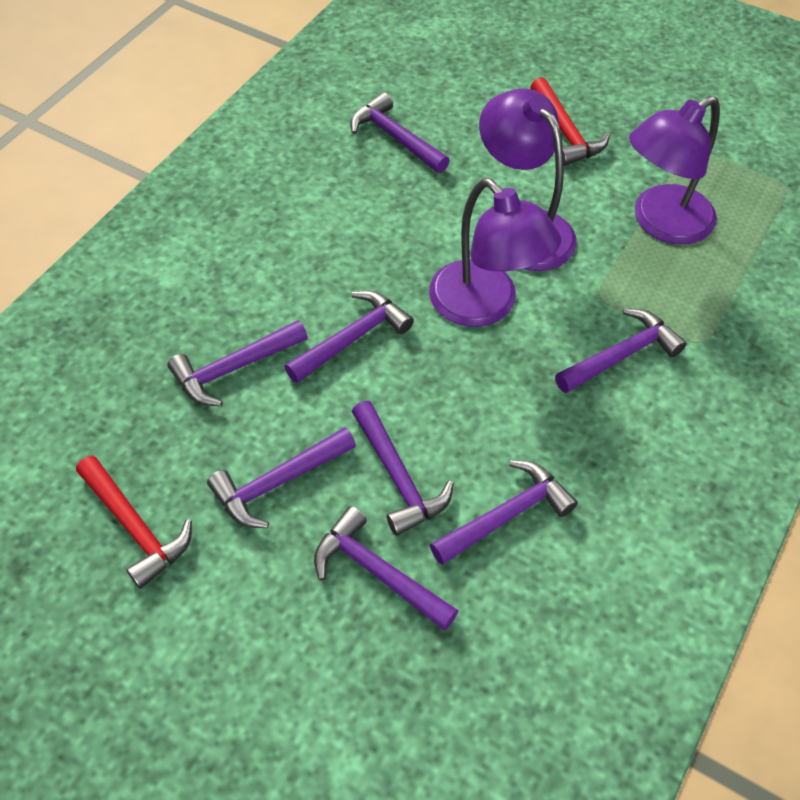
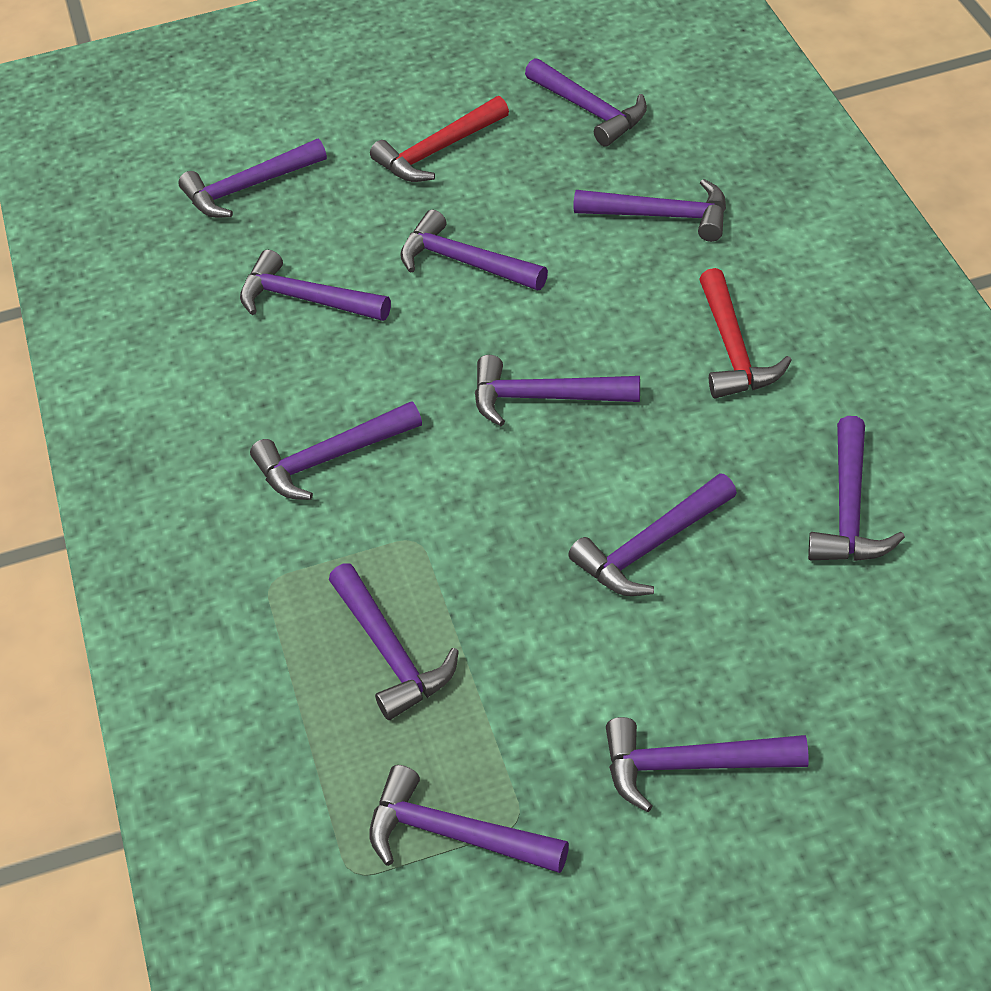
purple hammer: [167,320,308,406] [207,427,356,528] [285,290,414,383] [314,506,458,631] [350,92,450,173] [352,401,454,536] [430,460,578,565] [555,308,687,393] = 8 -> [178,138,327,218] [240,250,391,321] [250,401,422,500] [329,563,459,720] [369,765,569,873] [400,210,548,290] [475,355,640,426] [525,58,647,147] [569,473,737,596] [574,179,726,242] [606,717,809,812] [808,416,905,561] = 12
purple lamp: [429,178,561,327] [479,88,577,271] [629,96,720,244] = 3 -> none = 0

